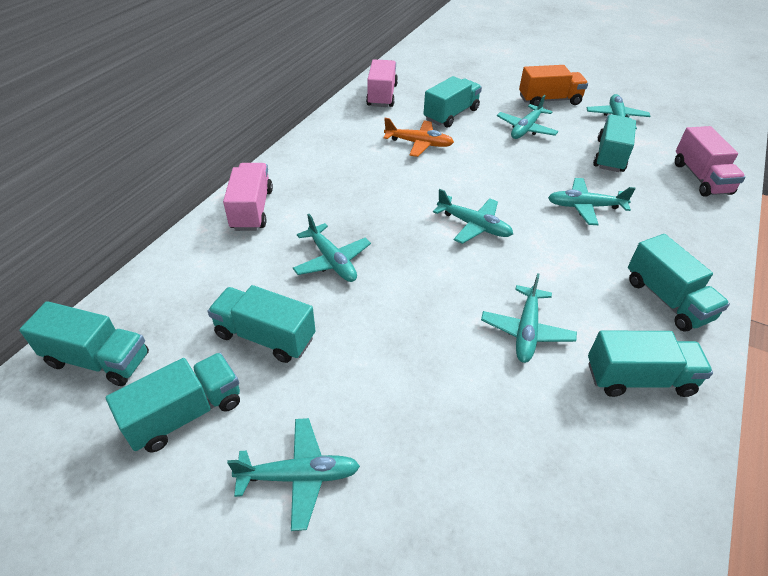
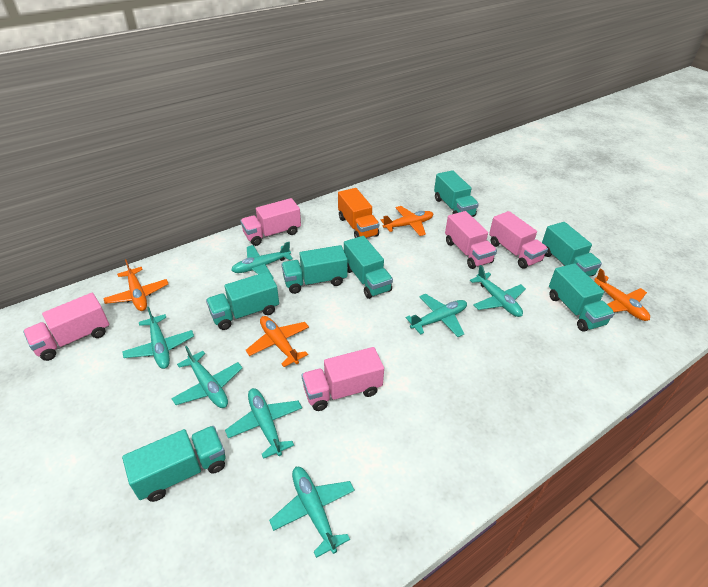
orange plane: [384,118,454,157] = 1 -> [103,259,168,311] [245,316,309,367] [381,206,433,236] [594,268,650,321] = 4
pink truck: [223,163,273,231] [366,59,398,107] [675,126,745,197] = 3 -> [23,293,109,361] [240,198,301,246] [302,347,384,411] [445,211,497,269] [489,211,548,269] = 5

